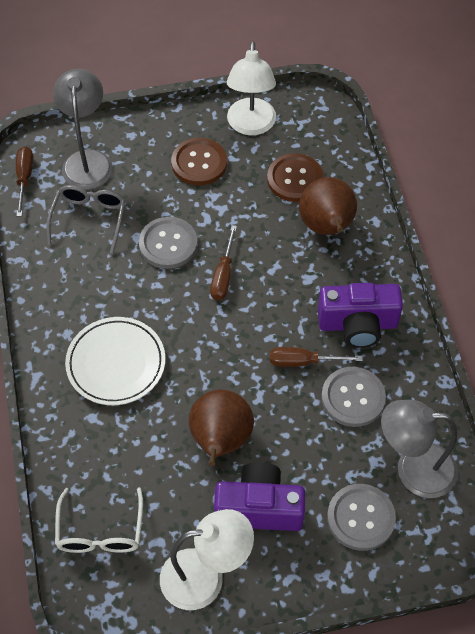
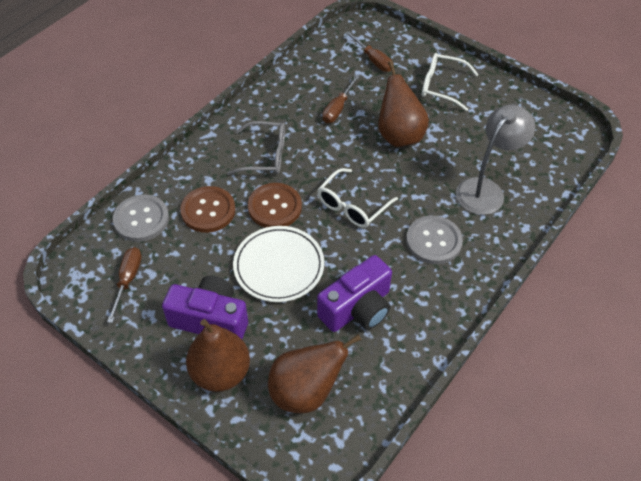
brown pear: [189,389,254,466] [299,177,357,235] = 2 -> [186,319,250,392] [268,334,362,413] [378,61,429,147] = 3
grey button: [139,217,198,269] [321,367,386,427] [327,484,396,551] = 3 -> [113,194,169,242] [406,216,463,264] = 2
grey lamp: [53,69,113,190] [381,400,458,498] = 2 -> [456,104,535,215] = 1
white glasses: [55,487,143,553] = 1 -> [317,168,398,228] [422,53,479,111] = 2
white lamp: [160,509,254,610] [227,41,276,135] = 2 -> none = 0

